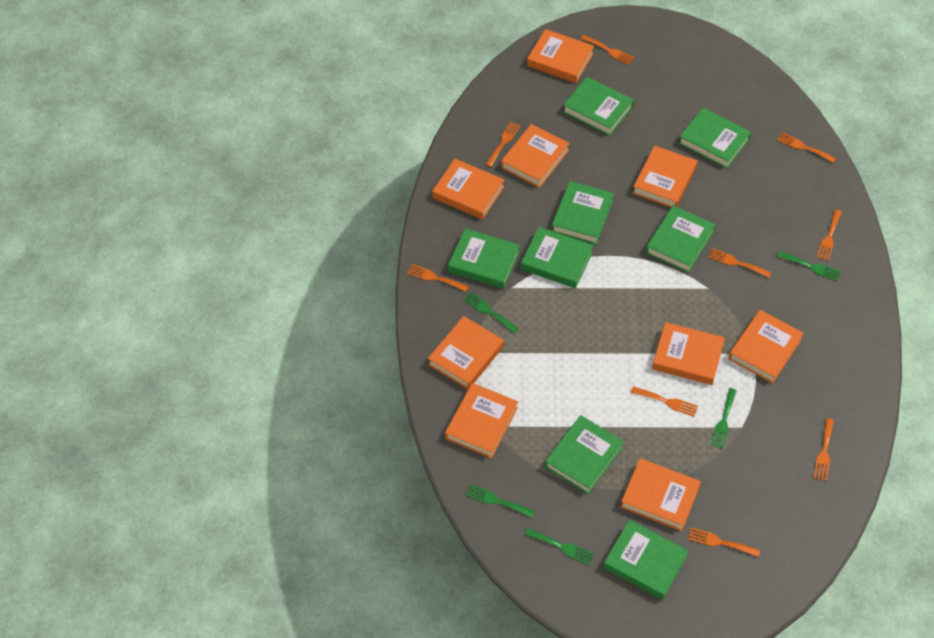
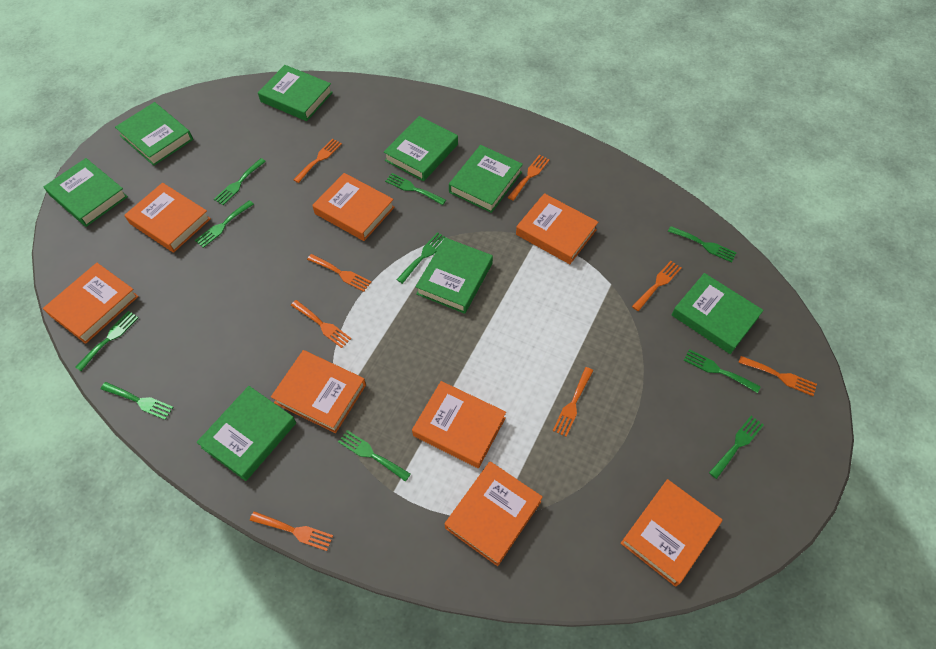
green fork: [463,292,519,333] [466,484,535,518] [524,528,594,565] [710,388,737,449] [777,251,841,281] = 5 -> [75,311,139,371] [101,382,173,420] [195,200,254,248] [214,158,266,205] [338,430,411,482] [385,173,446,205] [396,232,445,284] [668,226,737,262] [683,349,761,393] [709,415,764,479] = 10
orange book: [428,316,504,389] [432,159,505,219] [445,383,518,458] [501,124,570,188] [527,29,594,83] [620,458,701,531] [632,146,697,207] [652,322,725,385] [729,310,804,383] = 9 -> [43,263,139,344] [124,183,211,253] [271,350,366,433] [312,173,395,241] [412,381,506,468] [445,461,543,566] [516,193,598,264] [621,479,723,587] = 8
orange fork: [407,264,469,292] [486,122,521,167] [581,35,634,65] [631,386,698,417] [688,527,760,557] [708,248,772,278] [777,132,836,163] [814,418,834,481] [816,209,842,261] = 9 -> [250,511,333,551] [291,300,351,348] [293,139,342,183] [307,254,371,292] [508,155,550,201] [553,367,593,437] [632,261,681,311] [738,356,817,396] = 8

